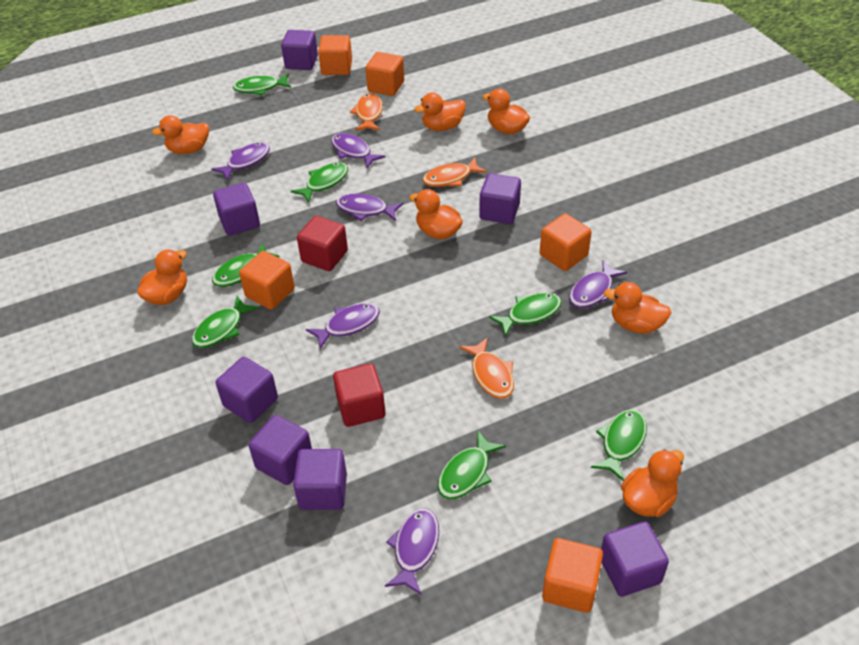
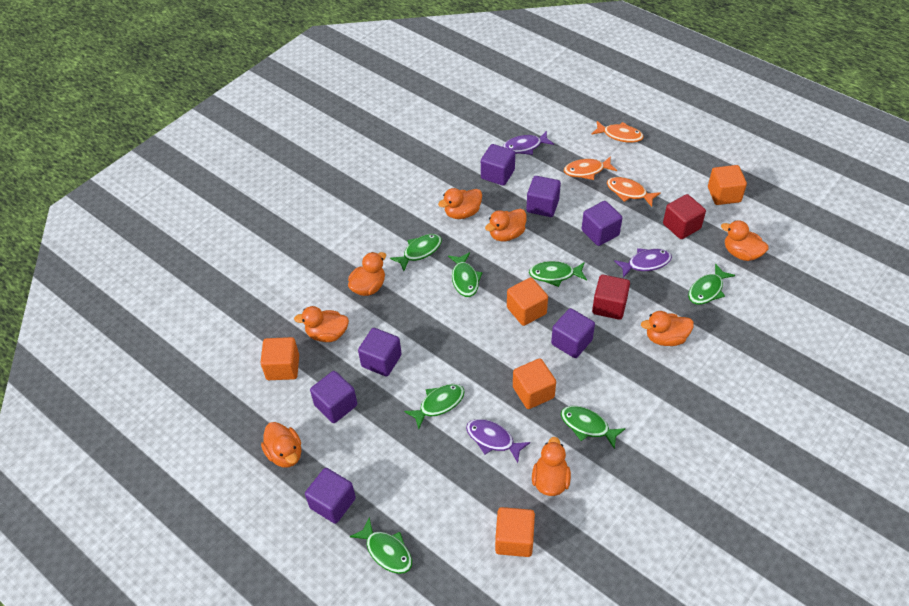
orange duck: [137,249,187,305] [152,115,209,154] [409,189,463,239] [414,93,466,131] [483,89,530,134] [604,282,671,334] [621,449,684,517] = 7 -> [261,422,301,467] [294,306,349,342] [348,252,386,296] [438,188,482,219] [485,209,527,242] [532,437,571,496] [641,311,694,346] [721,220,769,261] = 8
purple fish: [211,142,270,181] [306,303,380,349] [331,133,385,168] [336,194,403,221] [385,509,439,595] [569,260,627,308] = 6 -> [466,419,530,463] [503,131,554,155] [614,248,672,278] = 3

